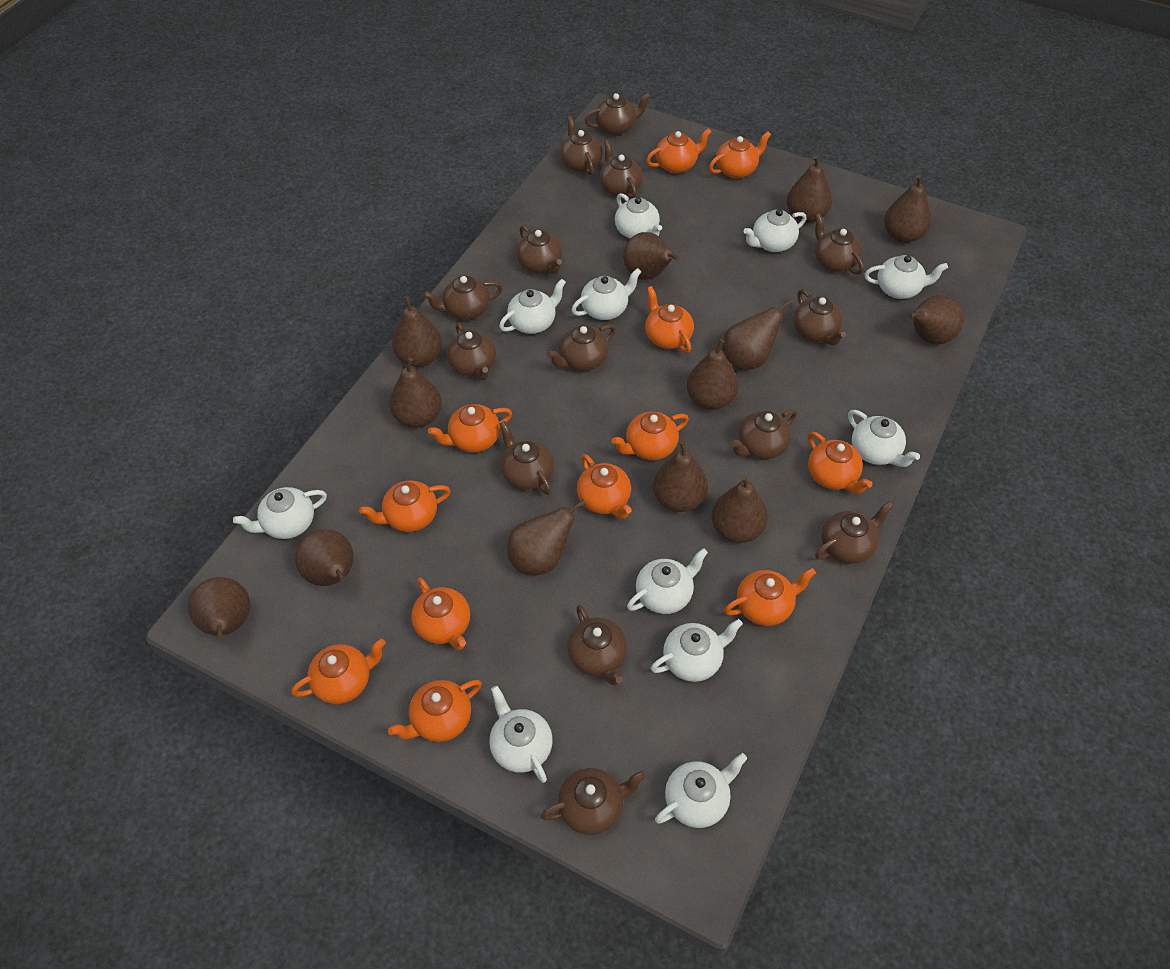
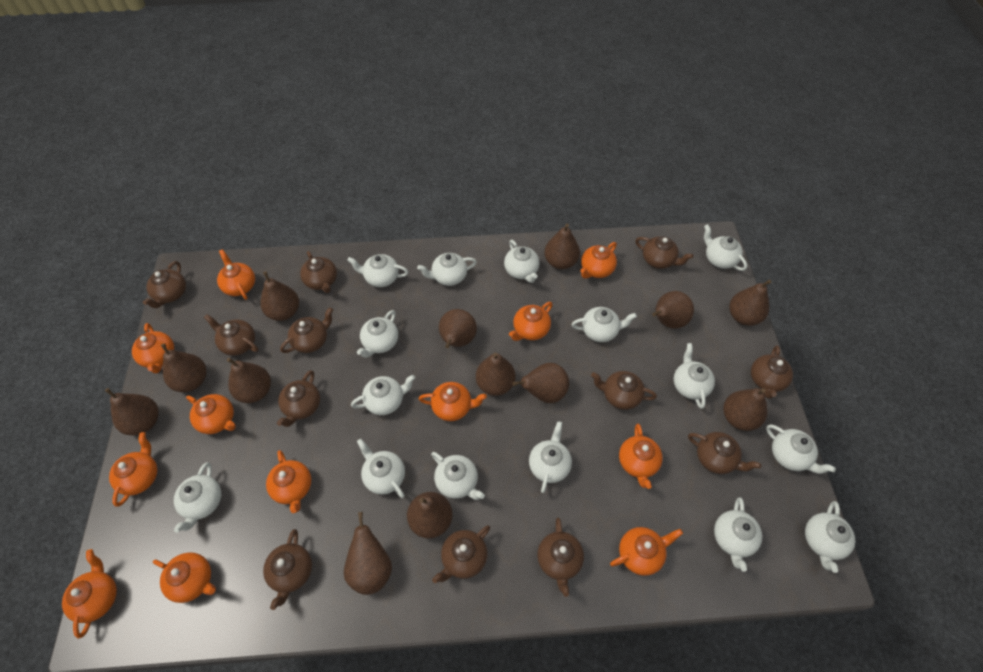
brown teapot: [423,275,503,320] [447,322,496,380] [500,421,554,495] [516,225,562,274] [541,768,646,835] [547,324,615,371] [560,116,602,175] [567,605,627,685] [585,93,651,135] [599,140,643,199] [730,409,797,459] [793,289,846,345] [815,213,864,275] [815,501,894,564] = 14 -> [143,261,186,308] [204,314,258,356] [263,529,312,610] [277,370,320,427] [280,307,333,353] [300,251,337,293] [432,525,490,583] [537,518,584,597] [591,371,657,410] [635,236,693,269] [688,432,761,474] [751,345,793,399] = 12
white teapot: [233,487,327,539] [489,686,553,783] [499,279,566,334] [571,268,641,320] [615,193,662,239] [627,548,708,614] [651,619,743,682] [655,753,747,828] [743,209,807,252] [848,410,920,467] [864,255,948,299] = 11 -> [174,462,221,533] [347,254,408,287] [351,375,415,415] [357,310,398,358] [357,439,405,498] [417,253,477,286] [431,452,485,500] [504,240,540,283] [529,421,572,493] [572,307,637,342] [673,343,715,409] [704,224,747,271] [714,497,762,572] [766,424,836,474] [805,501,855,573] = 15

